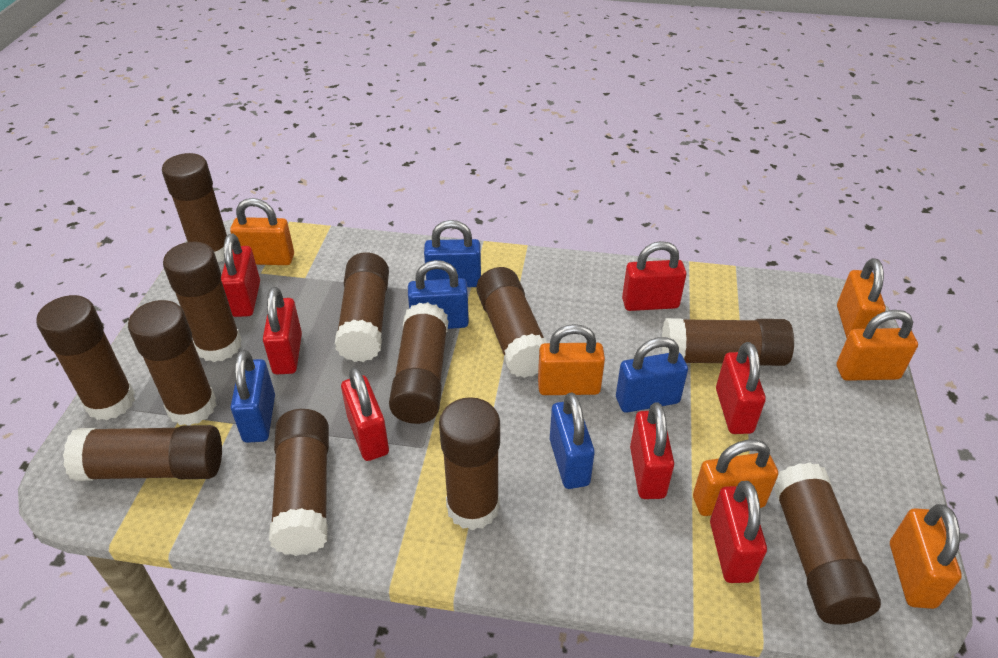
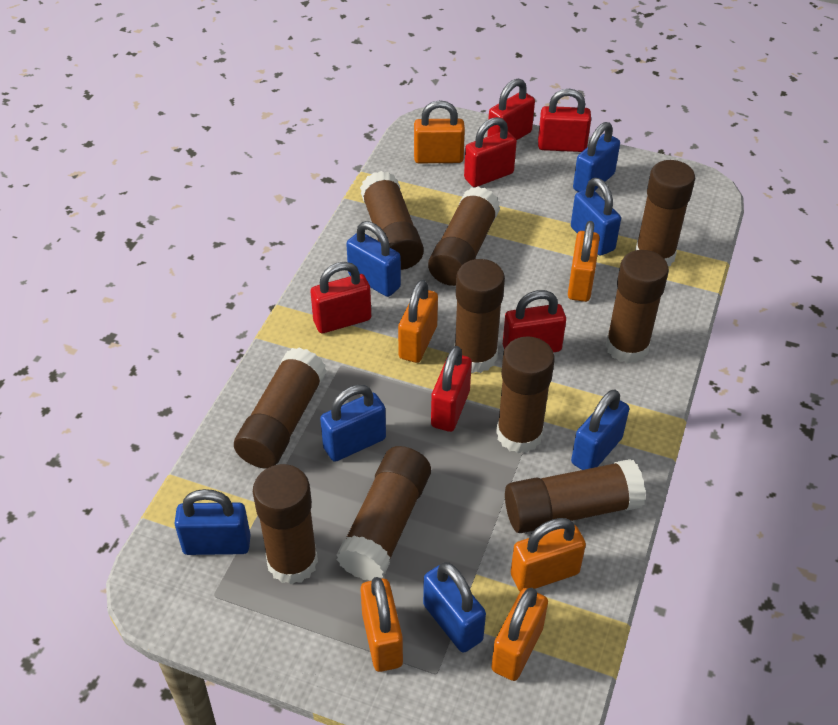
blue padlock: [231,350,275,443] [408,260,469,329] [424,220,481,287] [550,392,595,489] [616,337,688,413] = 5 -> [174,489,251,555] [320,385,386,462] [346,221,401,297] [423,562,486,653] [571,178,621,256] [571,390,629,470] [573,122,620,192] = 7
brown glue stick: [36,295,135,420] [63,425,222,481] [128,300,216,425] [162,153,227,262] [163,241,242,362] [269,409,329,556] [335,252,389,362] [389,302,449,424] [439,397,500,530] [476,267,547,378] [662,318,794,366] [774,462,881,625] = 12 -> [234,348,327,469] [253,464,318,585] [336,446,431,581] [360,171,424,270] [428,186,500,286] [454,259,505,373] [496,336,555,453] [505,459,646,533] [605,250,669,363] [635,160,695,266] = 10
red padlock: [221,234,260,317] [263,287,302,374] [341,367,389,461] [622,241,686,311] [630,402,674,499] [710,481,767,583] [716,342,766,434] = 7 -> [310,262,371,333] [431,346,472,432] [464,117,517,187] [487,79,535,140] [503,290,566,352] [538,89,591,152] = 6

